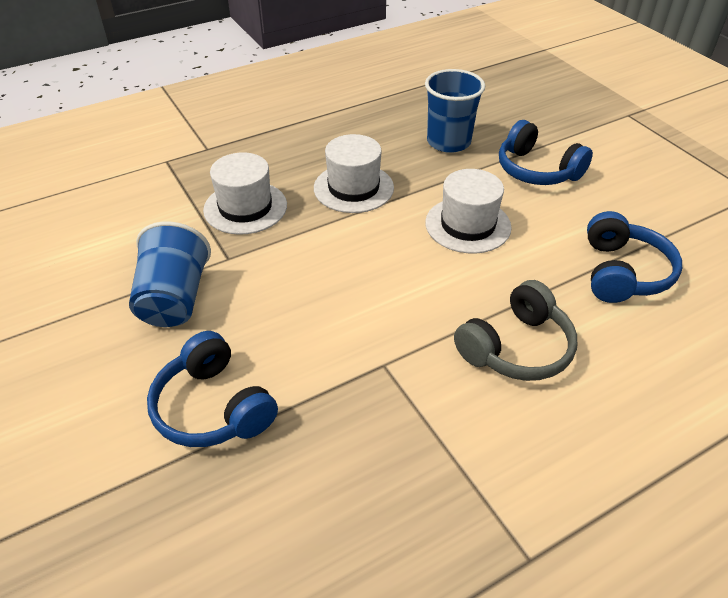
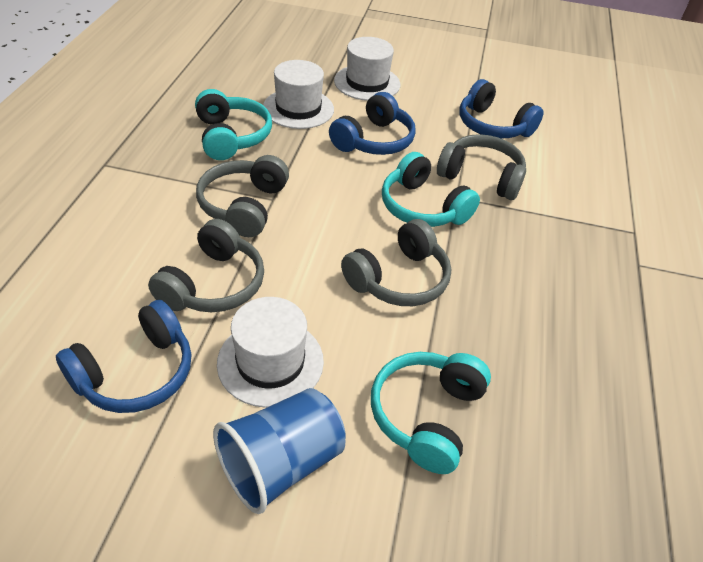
blue cup: [129,222,211,327] [425,69,485,153] = 2 -> [213,388,346,514] = 1
grey headphones: [454,280,577,381] = 1 -> [148,219,264,312] [196,155,289,237] [341,219,451,306] [437,134,526,200] = 4
turquoise headphones: none = 0 -> [195,89,272,160] [371,352,491,474] [382,152,480,227] = 3

